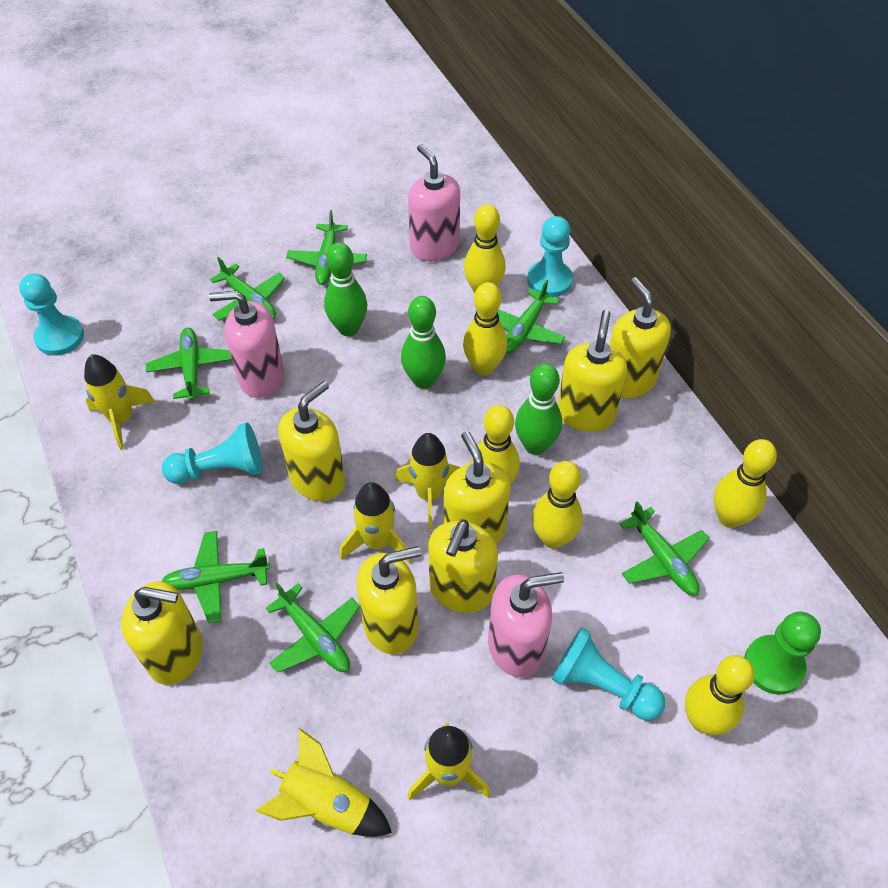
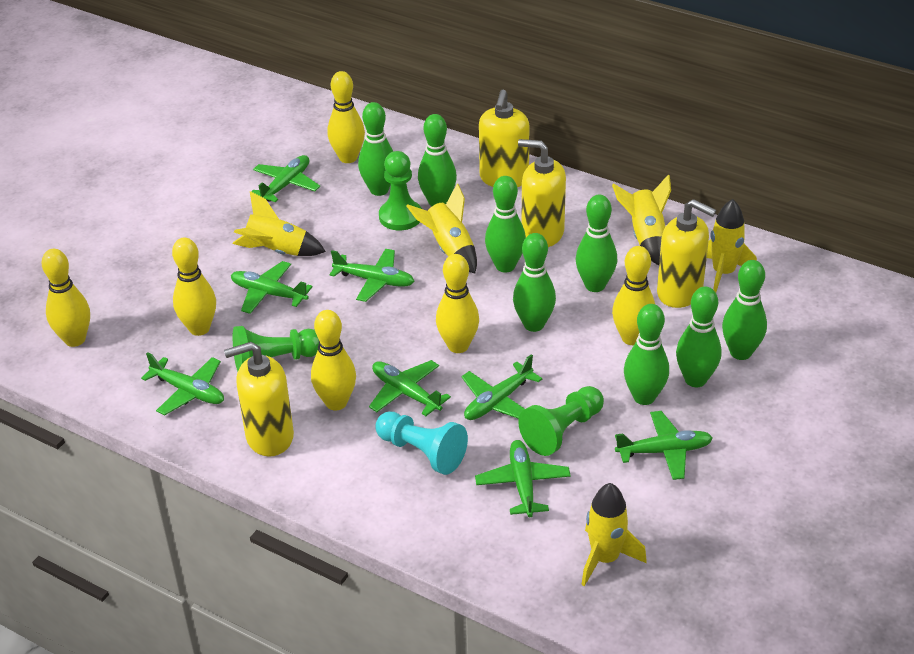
green bowling pin: [324,242,367,336] [401,296,446,389] [515,364,562,455] = 3 -> [358,102,393,196] [418,114,457,207] [485,176,526,272] [513,233,556,332] [576,195,617,292] [624,304,669,405] [676,287,721,387] [722,260,767,360] = 8
green pawn: [744,612,821,695] = 1 -> [233,326,319,372] [379,151,422,230] [518,386,604,456] = 3
green plane: [146,327,232,401] [162,531,270,623] [210,257,285,321] [266,582,360,673] [286,210,367,285] [498,280,565,354] [620,501,709,595] = 7 -> [141,352,224,415] [231,261,313,314] [251,155,320,202] [329,249,415,302] [369,360,451,416] [461,354,542,420] [475,440,571,517] [615,411,713,480] = 8
pink soap dispenser: [209,291,284,398] [408,144,460,261] [488,572,564,677] = 3 -> none = 0
turquoise pawn: [19,273,84,356] [162,422,263,484] [527,216,573,297] [552,627,665,721] = 4 -> [375,412,468,475] = 1
yellow soap dispenser: [122,582,203,685] [278,381,345,501] [357,546,421,654] [428,520,498,613] [444,431,510,544] [558,310,627,432] [609,277,671,398] = 7 -> [224,342,294,457] [479,90,529,187] [518,139,566,247] [657,199,716,308] = 4

